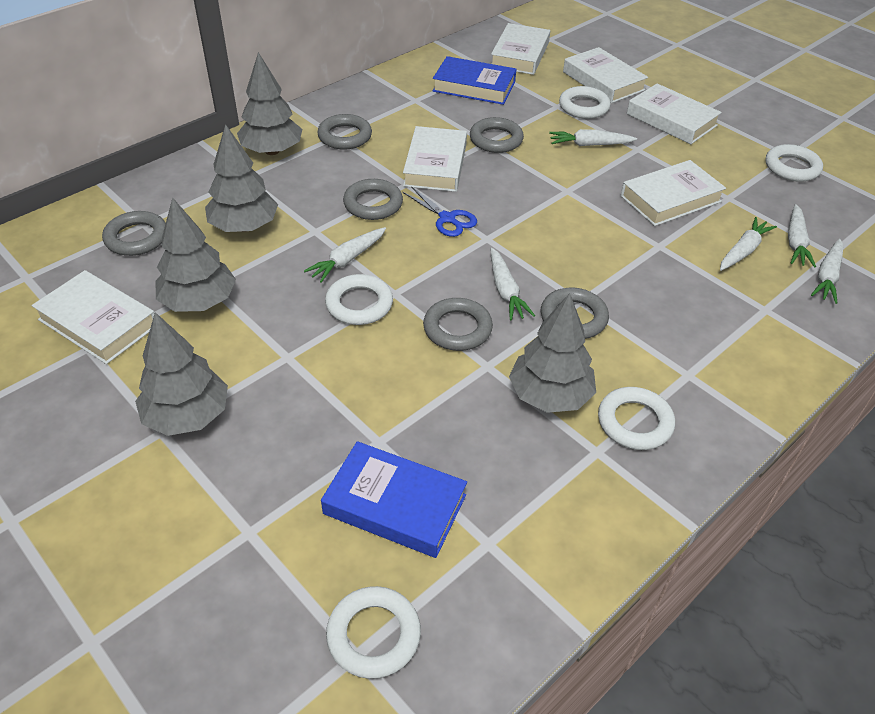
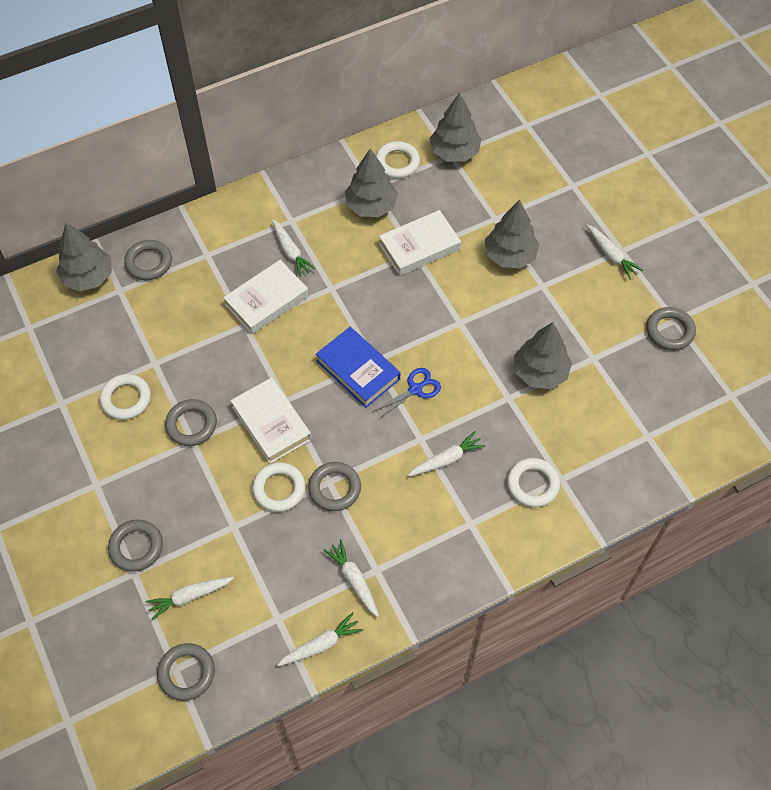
blue book: [321,441,467,558] [433,56,516,105] = 2 -> [316,327,400,408] = 1
white book: [32,270,155,364] [403,126,467,192] [491,23,550,75] [563,47,648,103] [620,160,726,226] [627,83,722,144] = 6 -> [223,260,309,334] [230,378,312,464] [379,210,461,276] = 3
white ring: [325,274,393,325] [326,586,421,679] [559,86,611,119] [598,387,675,450] [766,144,823,182] = 5 -> [100,374,151,420] [252,462,306,512] [376,141,420,178] [507,458,560,507] = 4

